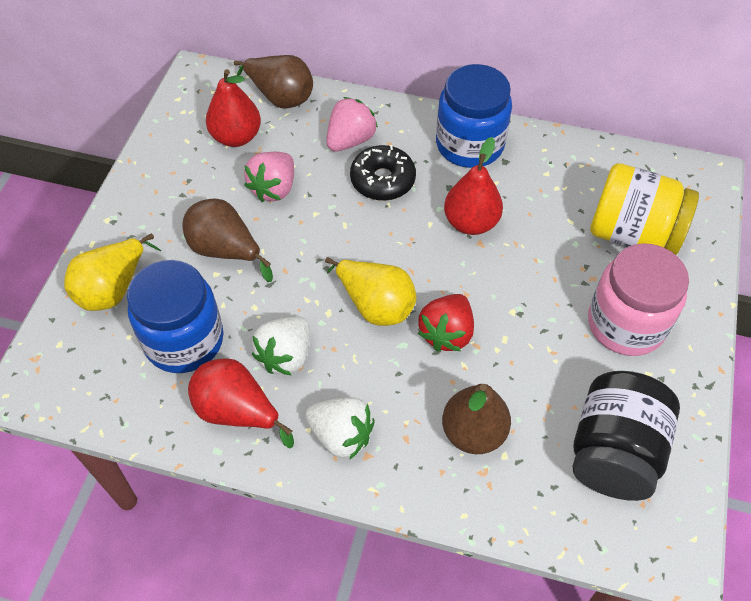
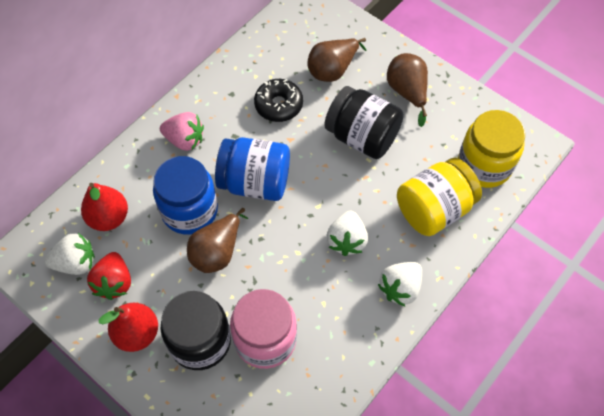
black jar: [572,371,680,501] = 1 -> [160,291,231,370] [324,86,404,159] = 2
pink strawberry: [244,152,294,202] [327,97,378,152] = 2 -> [160,112,204,151] = 1
red pear: [188,358,294,449] [206,69,261,147] [444,137,503,235] = 3 -> [81,183,128,231] [99,303,158,352] = 2
white strawberry: [252,316,310,376] [305,397,375,460] = 2 -> [44,233,95,275] [327,211,368,256] [378,262,422,307] = 3
yellow jar: [590,163,699,255] = 1 -> [397,158,482,236] [458,110,525,188] = 2
yellow pear: [64,234,161,311] [325,257,417,326] = 2 -> none = 0

